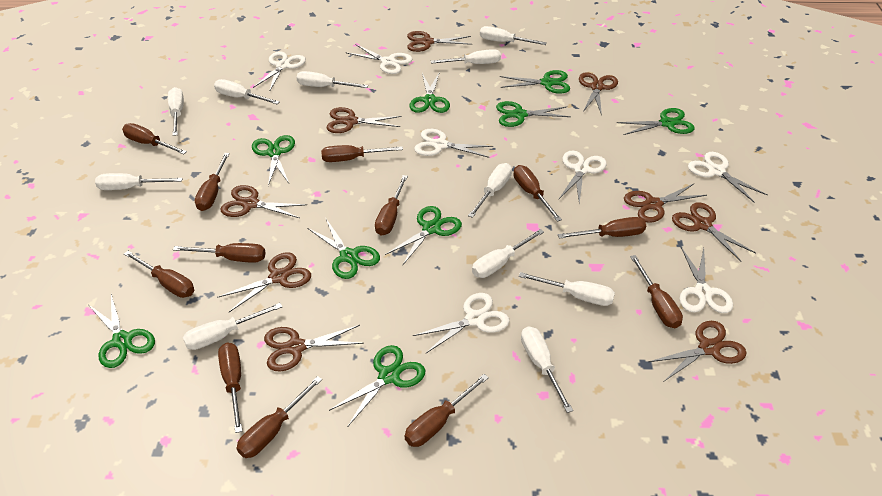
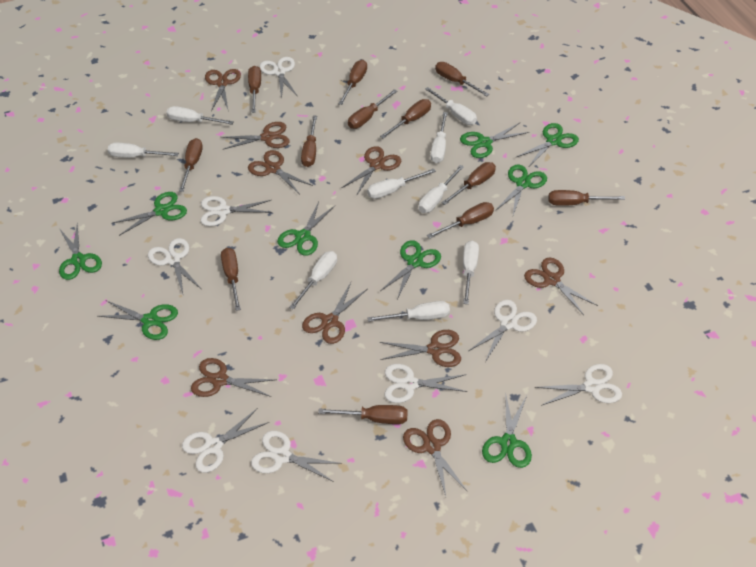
white scissors: [253,51,306,92] [347,44,412,74] [413,293,510,354] [414,129,493,158] [559,151,607,204] [679,247,733,313] [688,152,768,203] = 7 -> [148,238,201,294] [182,408,269,473] [201,196,272,226] [251,431,342,482] [259,57,298,100] [384,364,467,403] [468,300,537,362] [534,364,622,406] = 8
white screwdriver: [95,173,183,190] [168,87,184,136] [183,303,282,350] [214,79,280,104] [296,71,368,88] [431,49,501,64] [468,163,512,218] [472,229,544,278] [480,26,547,45] [519,272,615,306] [521,326,573,413] = 11 -> [108,142,179,158] [166,106,234,125] [289,251,337,310] [367,169,436,199] [367,301,450,322] [419,165,464,213] [425,87,477,125] [431,112,447,163] [463,240,479,304] = 9

